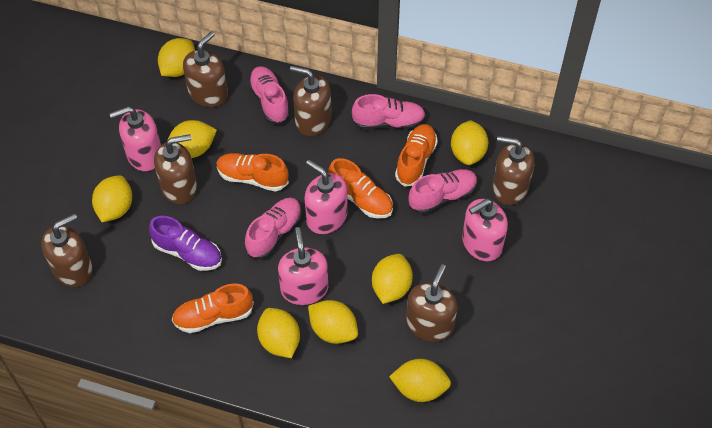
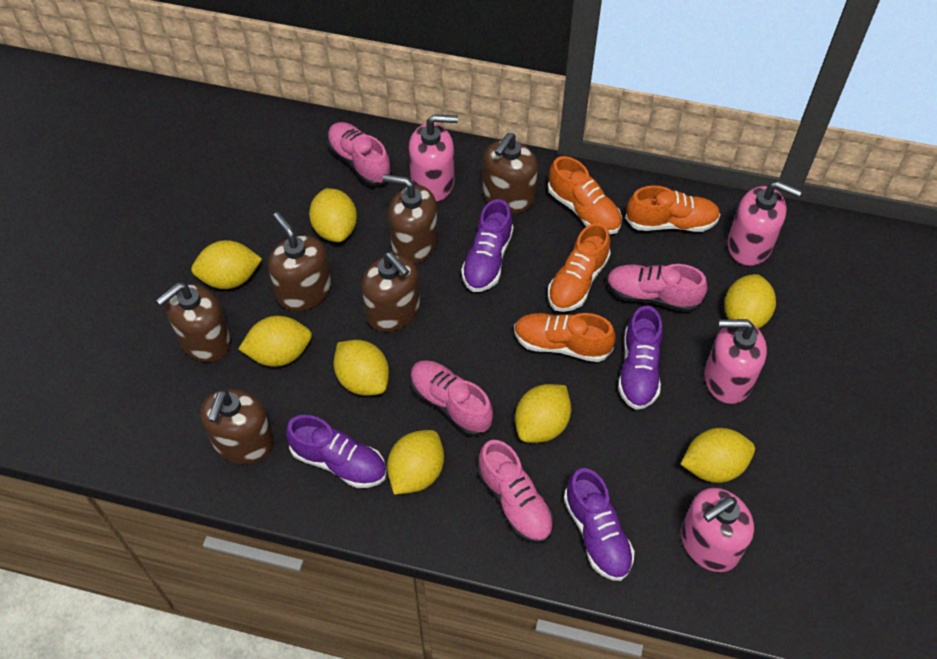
purple shoe: [149,216,222,271] = 1 -> [286,415,387,488] [461,199,514,292] [564,468,635,581] [618,306,663,410] = 4

